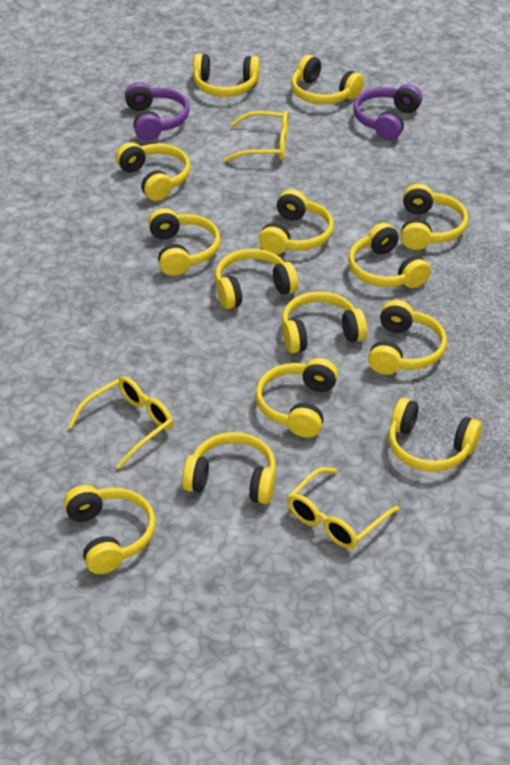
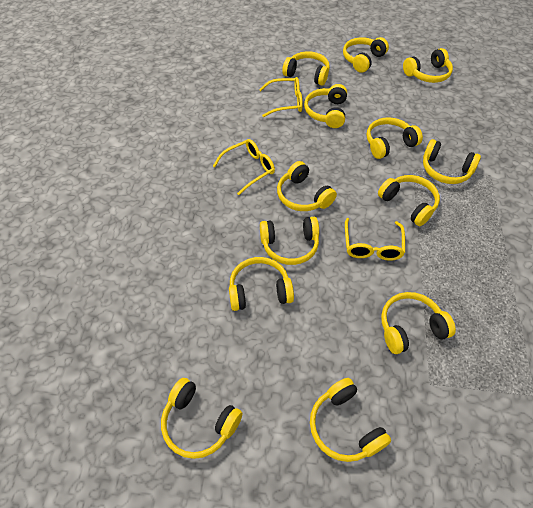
purple headphones: [125,82,189,140] [353,84,422,140] = 2 -> none = 0
yellow headphones: [64,485,156,574] [116,142,191,201] [148,208,220,276] [182,432,276,504] [193,54,260,97] [215,249,298,309] [255,358,338,438] [258,189,334,255] [282,291,367,353] [291,55,364,104] [348,223,431,288] [368,300,447,375] [388,398,482,472] [401,184,468,250] = 14 -> [161,378,242,459] [229,257,294,311] [260,217,319,265] [277,161,337,211] [282,51,330,86] [304,84,347,128] [310,378,391,462] [343,37,389,73] [367,118,423,159] [378,175,440,226] [381,292,456,354] [403,48,453,83] [423,139,481,184] = 13

